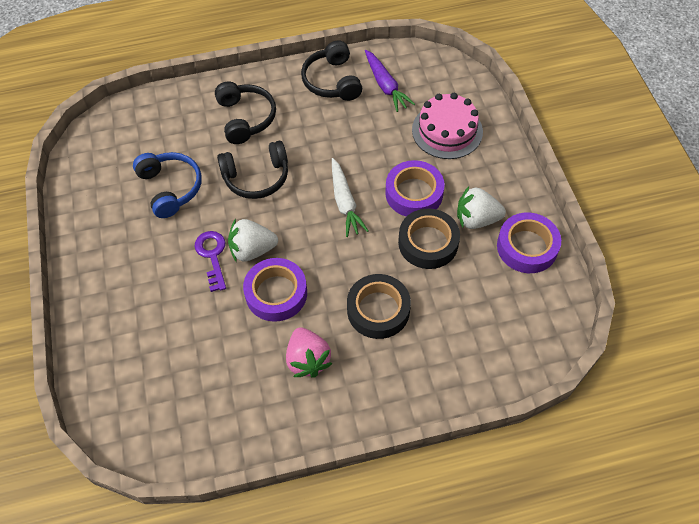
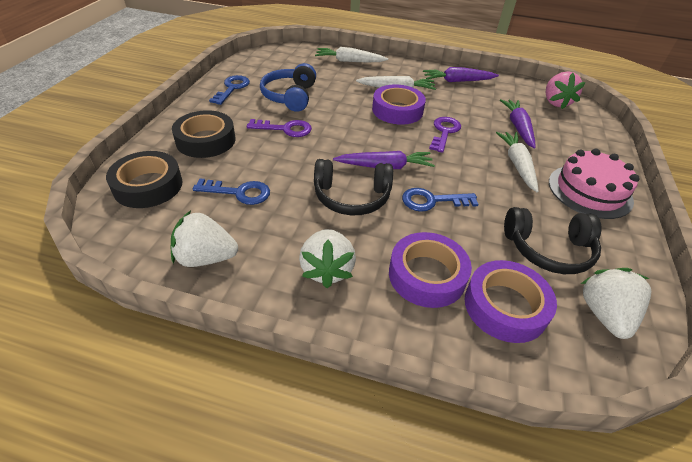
black headphones: [215,81,276,144] [217,141,288,199] [301,40,362,101] = 3 -> [314,159,393,215] [504,207,601,274] = 2
blue key: none = 0 -> [193,178,270,205] [209,75,250,105] [402,188,479,212] = 3
purple carrot: [365,50,415,112] = 1 -> [333,151,435,169] [423,67,499,82] [500,99,536,149] = 3
purple key: [194,231,226,292] = 1 -> [247,119,312,137] [429,117,461,153] = 2
white carrot: [332,158,369,237] = 1 -> [315,47,388,63] [356,76,436,90] [496,132,539,192] = 3
white strawberry: [228,219,278,262] [457,186,506,229] = 2 -> [171,211,238,267] [299,229,356,288] [581,268,651,339] = 3

